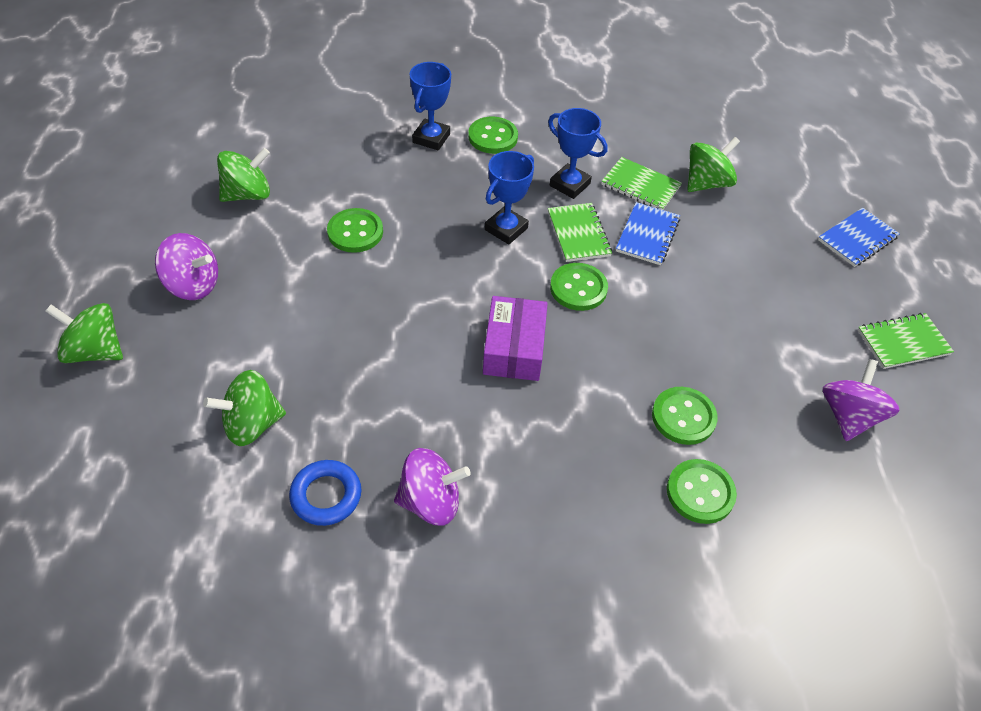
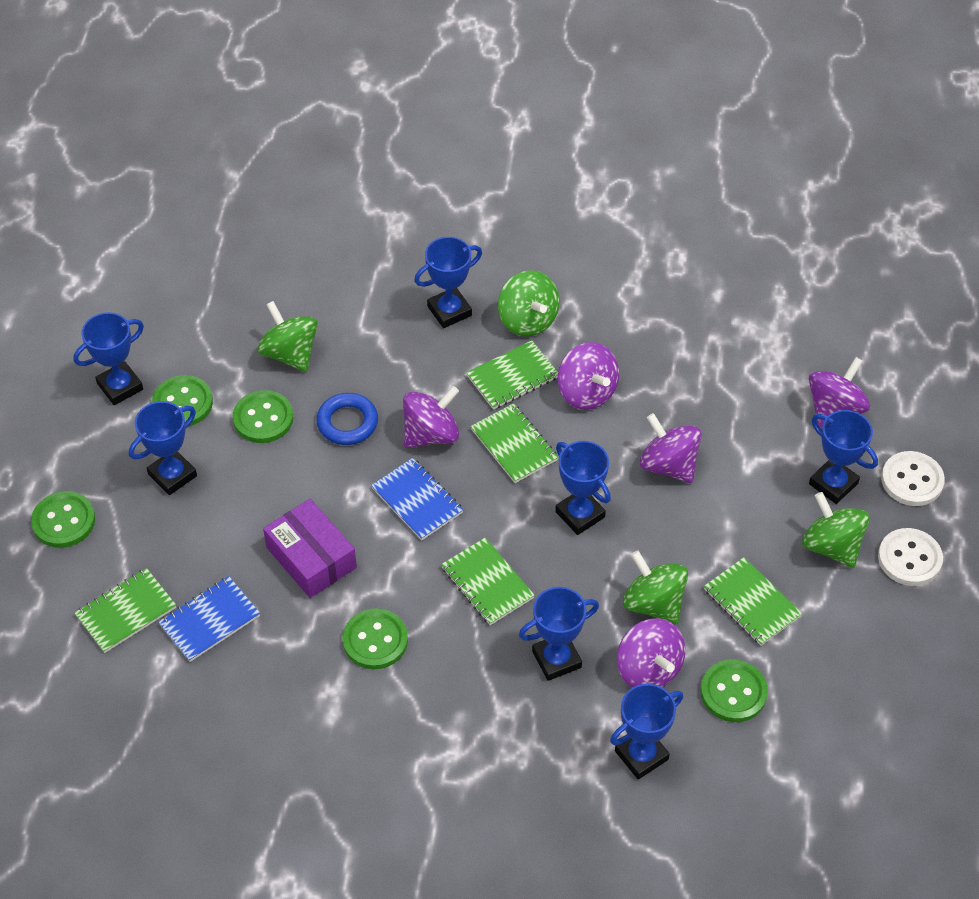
blue trophy: [410,62,451,151] [485,151,534,245] [548,108,608,199] = 3 -> [73,312,144,405] [129,401,197,495] [414,237,482,328] [519,587,599,681] [555,441,611,535] [610,684,683,779] [809,410,878,504] = 7
green notebook: [548,203,612,262] [601,157,682,210] [858,313,954,369] = 3 -> [75,568,176,653] [441,537,535,625] [466,340,558,410] [471,403,558,483] [704,557,802,646] = 5
purple spinning top: [155,233,218,300] [394,448,471,525] [823,359,899,441] = 3 -> [403,386,459,448] [558,342,619,410] [617,618,685,688] [640,413,702,483] [809,357,870,428] = 5
white button: none = 0 -> [878,528,943,586] [881,451,945,506] = 2

